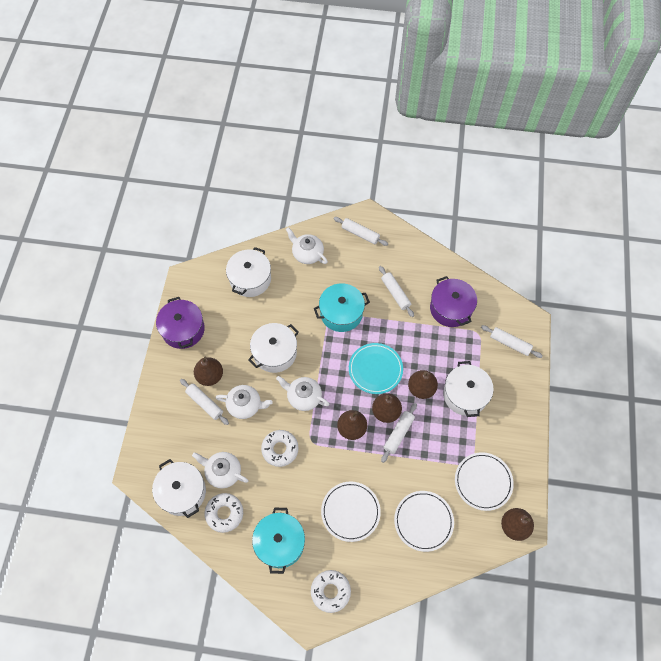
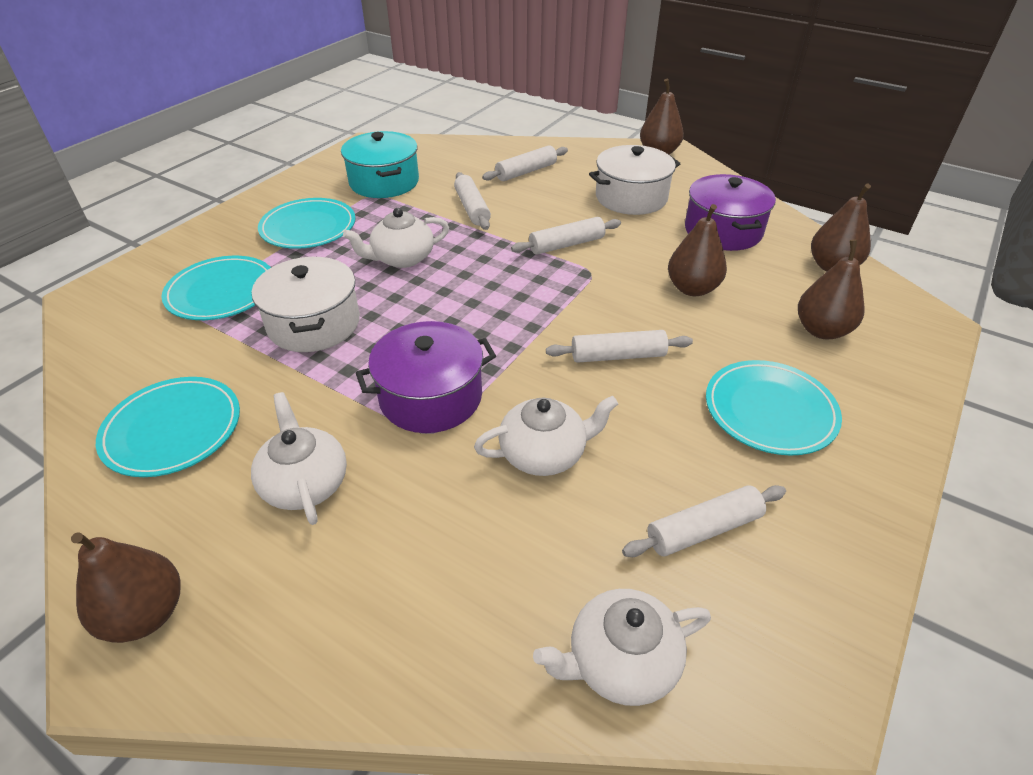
turquoise plate: [349,343,403,394] = 1 -> [96,377,240,477] [161,256,271,320] [258,198,356,249] [706,360,842,456] = 4
turquoise pot: [252,507,305,574] [314,283,370,332] = 2 -> [341,131,419,198] = 1
white donut: [205,493,243,533] [261,430,299,467] [311,570,351,613] = 3 -> none = 0
white plate: [321,482,381,542] [394,491,454,552] [455,452,514,511] = 3 -> none = 0
white pot: [152,459,206,518] [226,247,271,297] [248,323,299,373] [443,361,494,417] = 4 -> [252,257,360,352] [589,145,680,215] = 2

